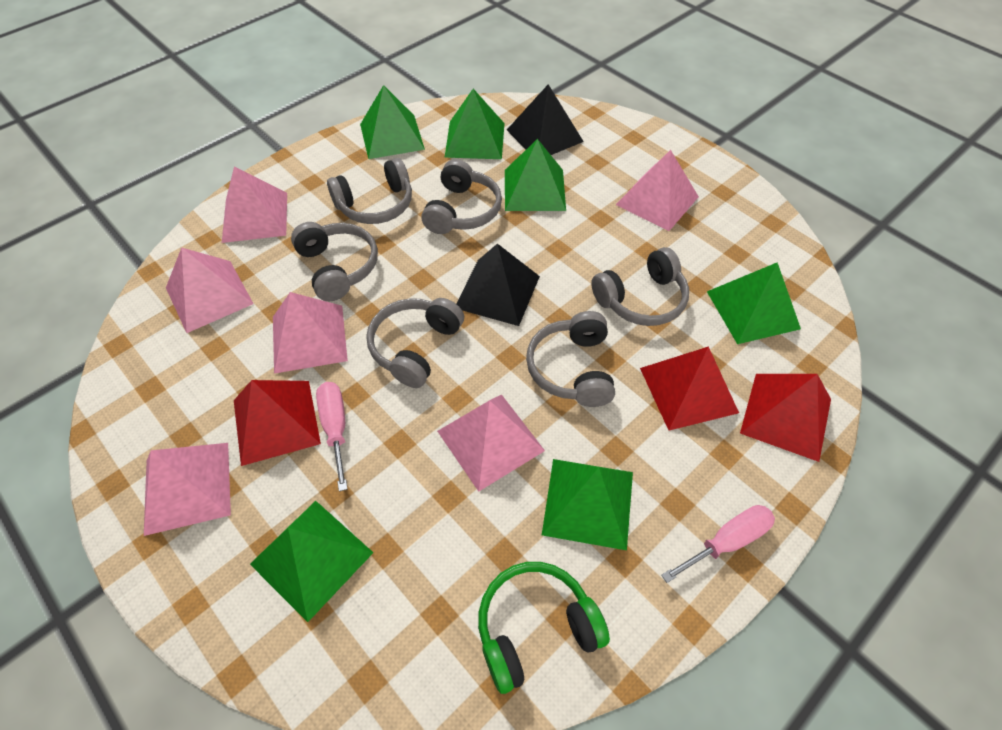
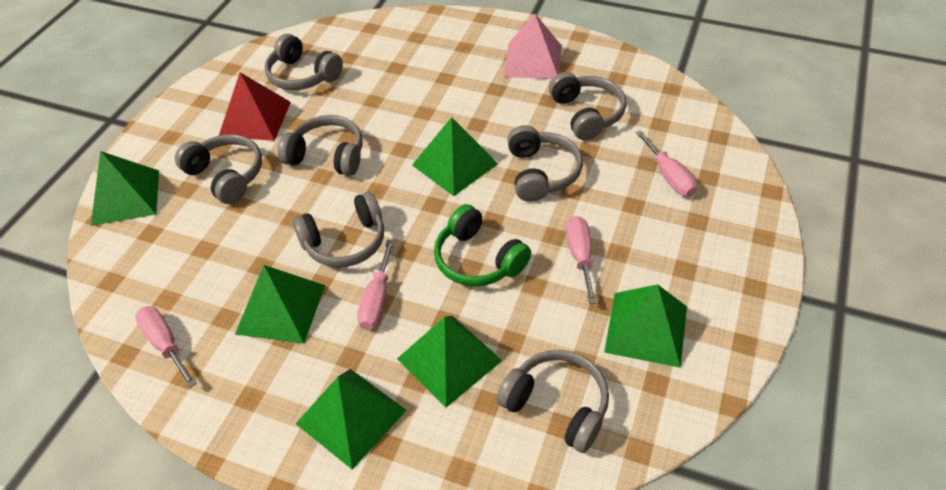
black pyramid: [456,244,540,326] [507,84,584,155] = 2 -> none = 0
grey headphones: [291,222,378,301] [327,158,412,224] [366,298,464,388] [421,159,502,234] [526,311,615,407] [591,247,689,326] = 6 -> [175,134,262,204] [264,34,343,90] [278,115,363,176] [292,192,384,267] [497,350,609,453] [507,125,583,202] [549,72,626,140] = 7
pink pyramid: [144,443,231,536] [166,247,253,333] [222,167,287,243] [273,292,348,374] [437,394,545,492] [616,150,699,231] = 6 -> [504,13,562,79] = 1
pink screwdriver: [316,382,348,492] [661,505,775,583] = 2 -> [135,306,197,388] [357,240,394,330] [566,216,597,304] [635,130,697,196] = 4
red pyramid: [234,380,321,466] [640,346,739,430] [740,374,831,462] = 3 -> [219,72,291,141] = 1

